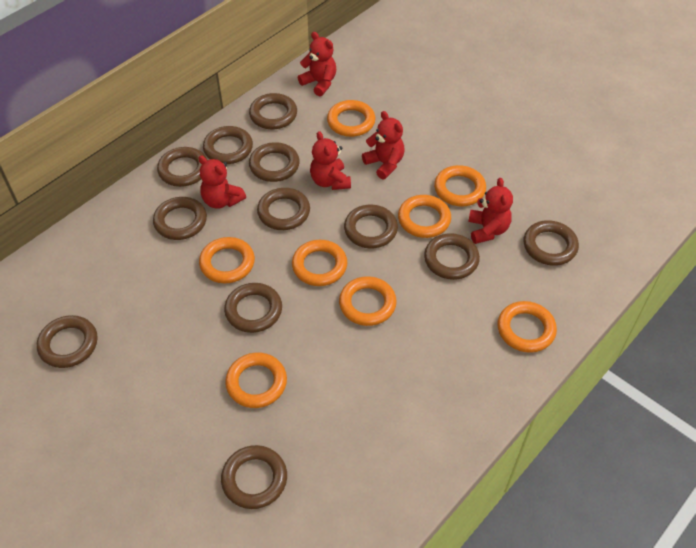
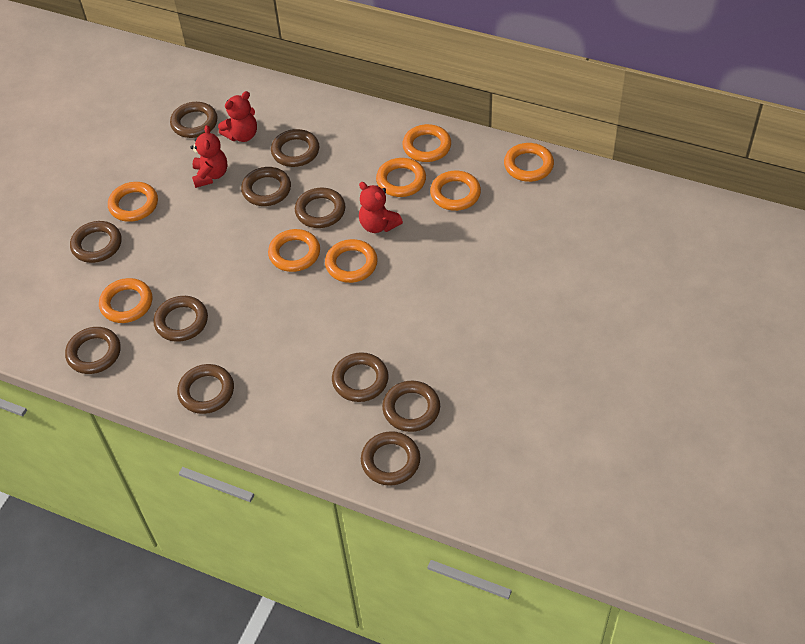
brown ring: [37,315,97,368] [153,197,207,240] [157,147,207,187] [203,126,253,164] [221,445,287,509] [224,283,282,333] [249,93,297,129] [249,142,300,182] [257,188,310,230] [344,205,398,249] [424,233,480,280] [523,220,579,266] = 12 -> [65,327,121,374] [70,221,122,263] [154,296,208,342] [170,102,218,138] [177,364,234,414] [241,167,291,206] [271,129,319,167] [295,188,345,228] [332,352,389,402] [361,431,420,486] [382,381,440,432] = 11
red teddy bear: [198,155,246,209] [298,32,336,96] [310,131,351,190] [362,111,404,180] [468,178,513,244] = 5 -> [191,125,227,188] [218,91,257,142] [359,182,403,233] = 3

